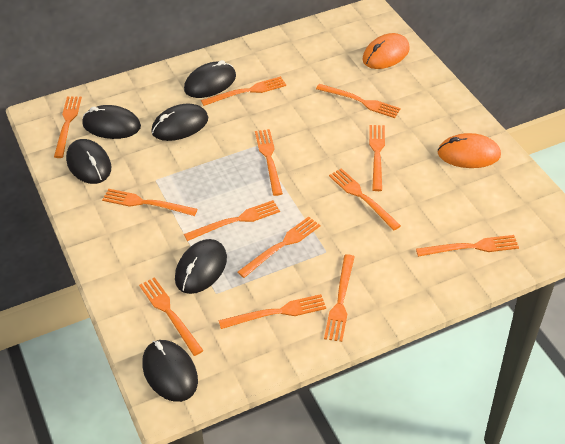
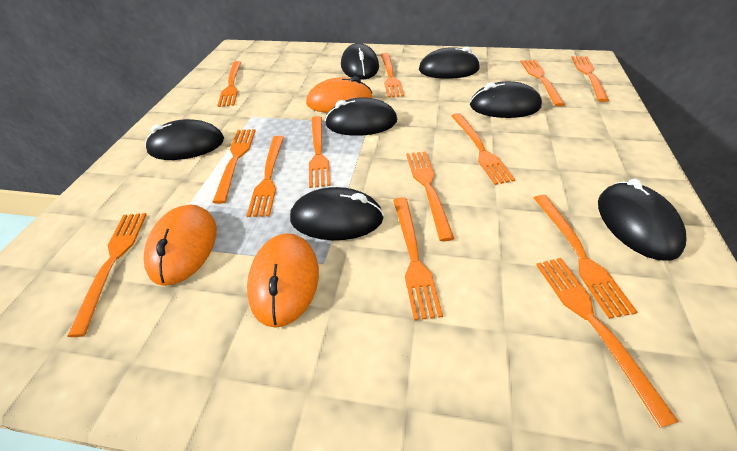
black mouse: [66,139,111,184] [82,105,141,139] [142,340,198,402] [151,104,208,141] [175,239,227,294] [184,60,236,98] = 6 -> [145,119,224,160] [290,187,384,240] [325,97,397,136] [341,43,379,80] [419,47,480,79] [470,81,542,118] [598,179,687,261] = 7
orange mouse: [362,33,409,69] [438,133,501,168] = 2 -> [144,205,217,286] [247,233,319,328] [306,76,372,113] = 3

